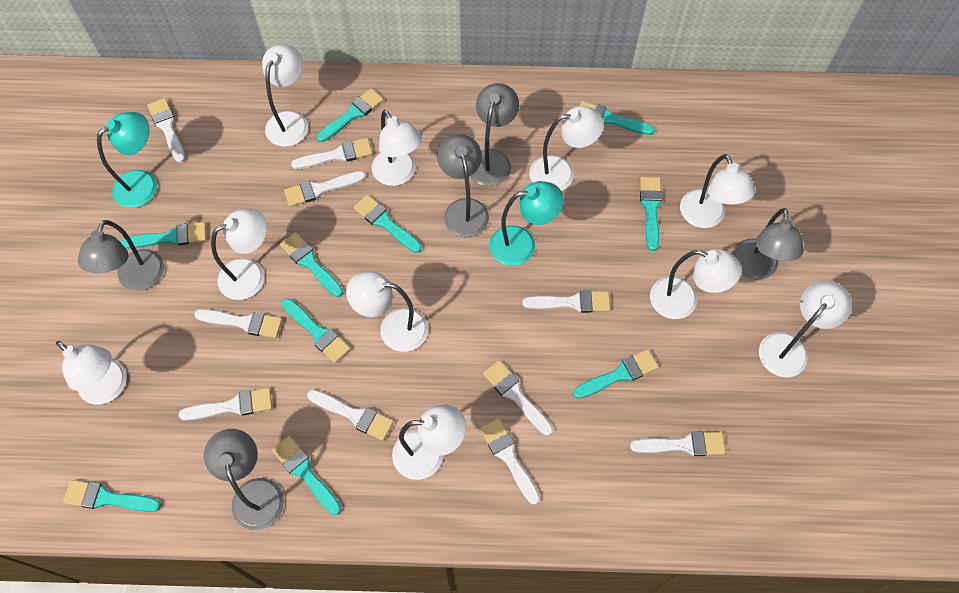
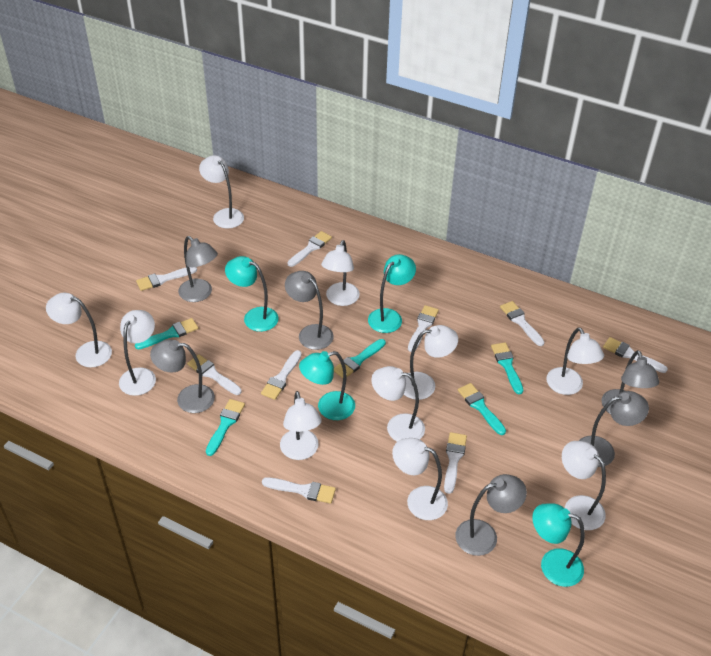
grey lamp: [78,220,164,291] [204,429,284,530] [437,134,489,237] [470,83,519,186] [732,208,804,279] = 5 -> [150,339,215,413] [178,236,218,302] [285,271,334,350] [455,474,527,556] [579,391,649,467] [601,350,659,414] = 6
turquoise brush: [63,480,161,512] [120,222,206,249] [272,435,341,515] [280,232,343,297] [282,298,351,363] [317,89,384,142] [353,195,422,253] [573,349,659,399] [579,101,655,135] [640,177,662,251] = 10 -> [135,318,198,349] [206,399,245,456] [334,339,386,378] [458,383,506,435] [491,342,523,394] = 5
turquoise lamp: [97,112,157,208] [489,181,564,266] = 2 -> [225,256,279,332] [299,351,355,420] [368,254,416,333] [532,503,585,587] = 4
white brush: [147,98,185,163] [179,388,272,421] [194,309,282,338] [284,171,366,207] [291,138,372,169] [307,389,394,441] [479,418,540,505] [483,360,553,436] [522,290,610,313] [630,431,725,456] = 10 -> [136,267,197,291] [187,354,241,395] [261,350,302,400] [262,477,336,504] [287,231,332,267] [408,305,439,352] [444,432,467,494] [500,301,544,346] [603,337,668,373] = 9

